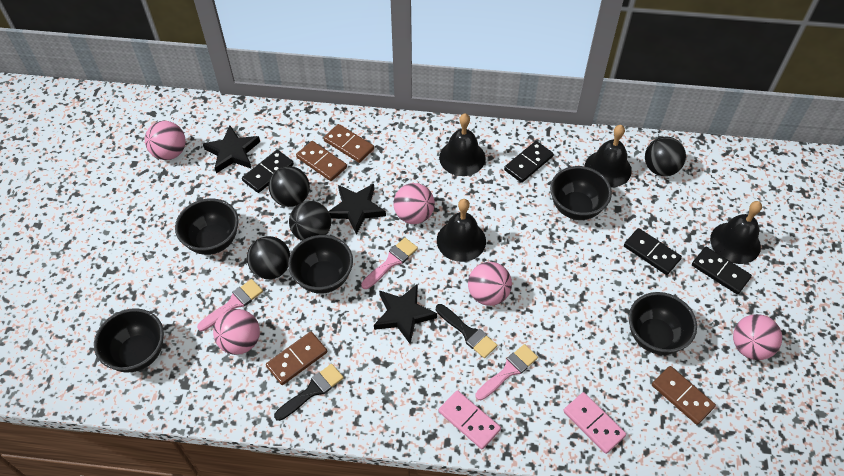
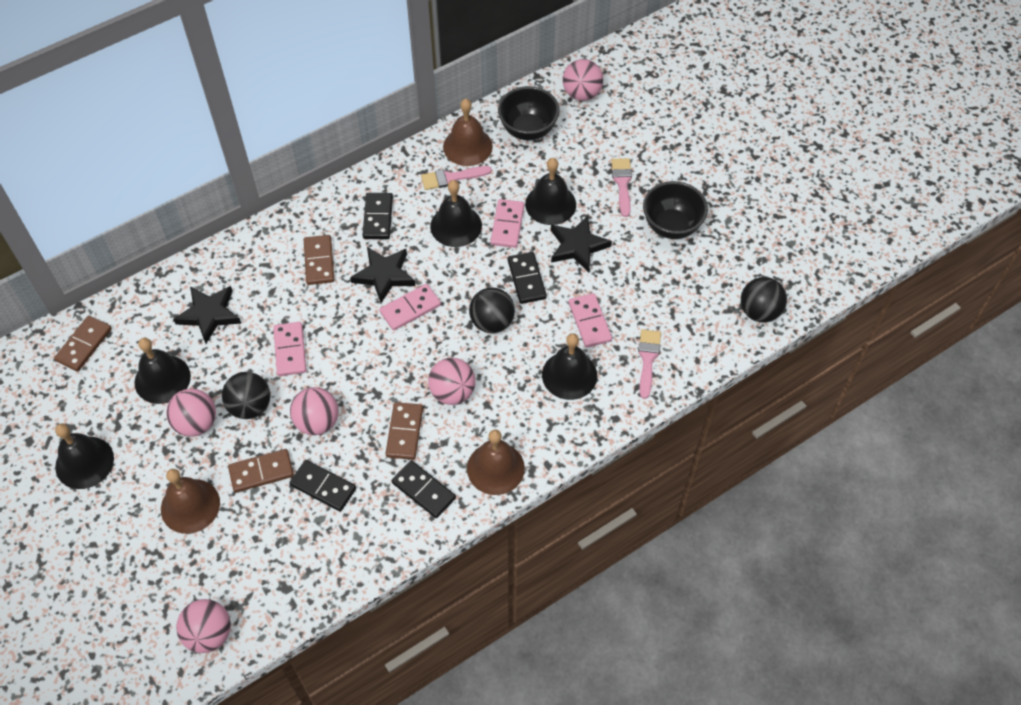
black ball: [247,236,290,279] [269,166,310,207] [289,201,331,241] [645,136,686,176] = 4 -> [222,372,270,419] [469,288,515,333] [741,277,787,322] = 3
black bell: [437,199,486,262] [439,113,486,176] [585,125,632,188] [710,201,762,264] = 4 -> [55,424,114,489] [135,337,191,404] [430,180,482,247] [525,158,576,225] [542,333,597,400] = 5
black bowl: [94,308,164,372] [175,198,238,255] [288,235,353,294] [550,166,612,220] [629,292,697,355] = 5 -> [498,86,560,140] [643,181,708,239] = 2
black brush: [274,364,344,421] [436,304,497,358] = 2 -> none = 0
brown bell: none = 0 -> [161,469,220,534] [443,99,493,166] [467,430,525,495] = 3
pink domino: [438,390,501,450] [563,392,626,454] = 2 -> [273,322,306,376] [379,284,441,331] [490,199,524,248] [569,293,612,348] = 4

